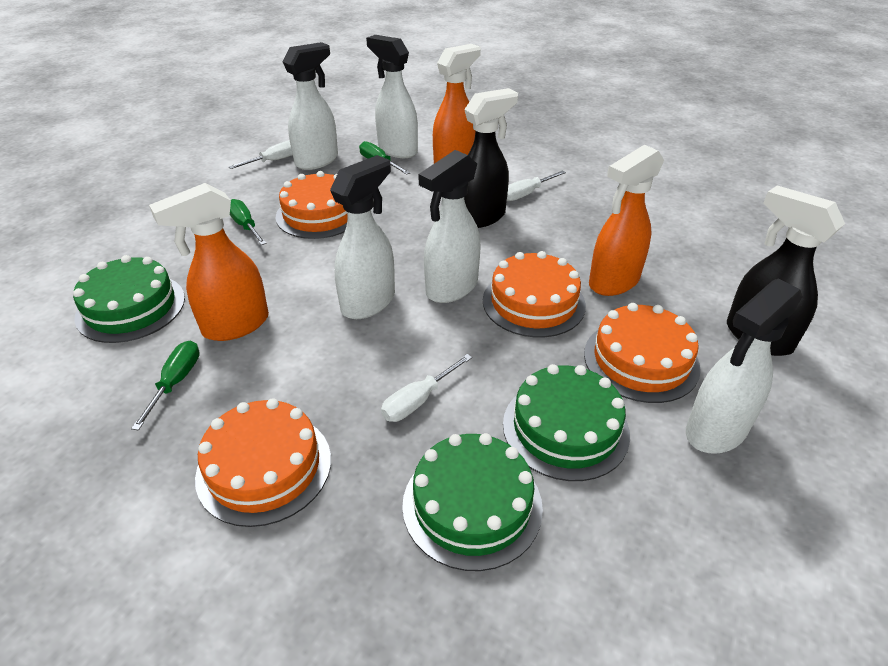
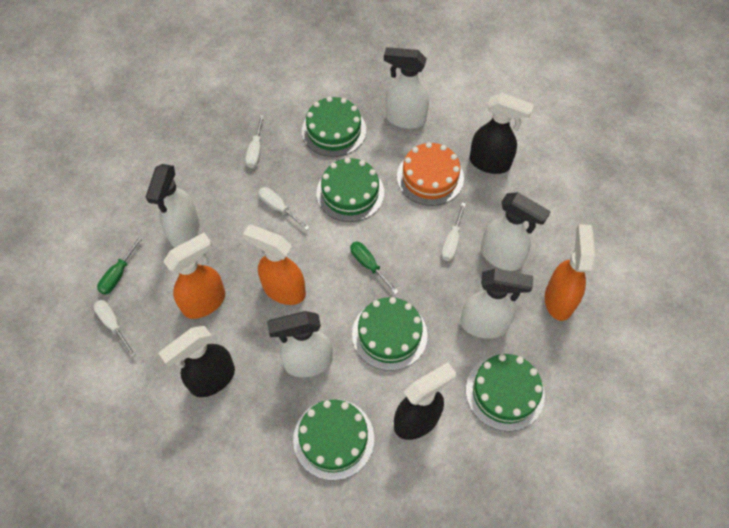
black spray bottle: [464,88,518,228] [727,186,845,356] = 2 -> [158,326,235,397] [394,362,456,440] [469,93,534,174] = 3
green cake: [73,255,185,343] [402,433,543,571] [503,364,630,481] = 3 -> [293,399,374,480] [302,96,366,157] [316,158,384,222] [352,297,427,371] [466,354,545,431] = 5
green screwdriver: [131,341,200,430] [230,199,267,245] [359,141,410,175] = 3 -> [97,236,143,295] [350,241,399,295] = 2
orange cake: [195,398,331,527] [276,171,347,239] [483,251,586,337] [584,303,701,403] = 4 -> [397,142,464,206] = 1
white screwdriver: [229,140,293,169] [381,354,472,422] [507,171,566,201] = 3 -> [93,300,136,357] [245,115,264,168] [258,187,310,230] [441,203,466,261] = 4

